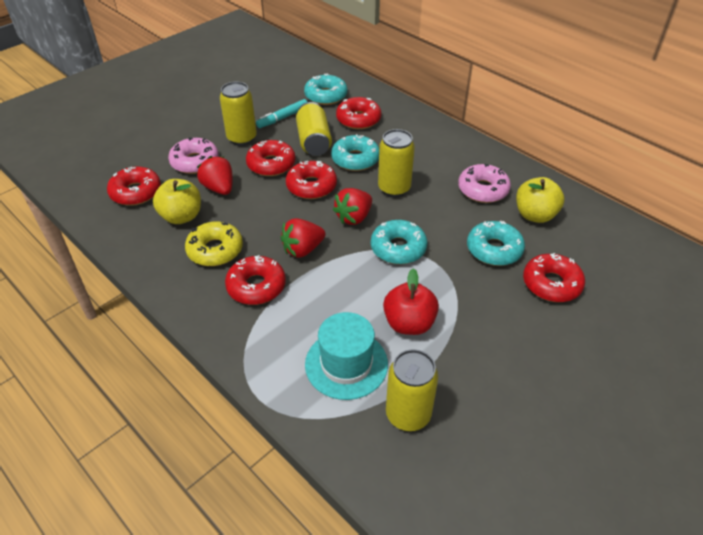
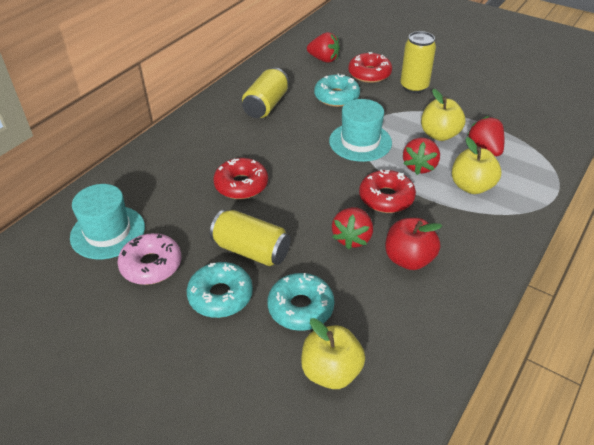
pink donut: [168,137,219,174] [458,164,511,203] = 2 -> [118,233,181,285] = 1
red donut: [107,166,161,206] [225,255,286,305] [246,140,296,176] [286,161,337,199] [336,97,381,129] [523,253,585,302] = 6 -> [213,158,268,199] [348,52,392,83] [359,169,416,213] = 3
red strawberry: [197,156,233,195] [280,218,325,258] [333,188,372,225] = 3 -> [307,32,340,63] [332,207,373,250] [403,138,440,175] [467,116,504,156] = 4
turquoise donut: [304,74,347,105] [331,134,379,171] [371,220,427,264] [467,221,525,266] = 4 -> [187,262,253,318] [268,273,334,331] [314,73,360,107] = 3
turquoise hat: [305,312,388,400] = 1 -> [70,184,145,259] [329,99,392,162] = 2
turquoise marker: [256,99,307,128] = 1 -> none = 0
yellow apple: [153,179,201,224] [516,177,564,223] = 2 -> [301,318,366,389] [421,89,465,141] [452,137,501,194] = 3
yellow can: [220,81,257,146] [296,102,332,156] [378,129,415,197] [386,349,438,431] = 4 -> [210,210,291,266] [242,68,289,118] [400,31,436,93] = 3
yellow donut: [185,221,243,266] = 1 -> none = 0

